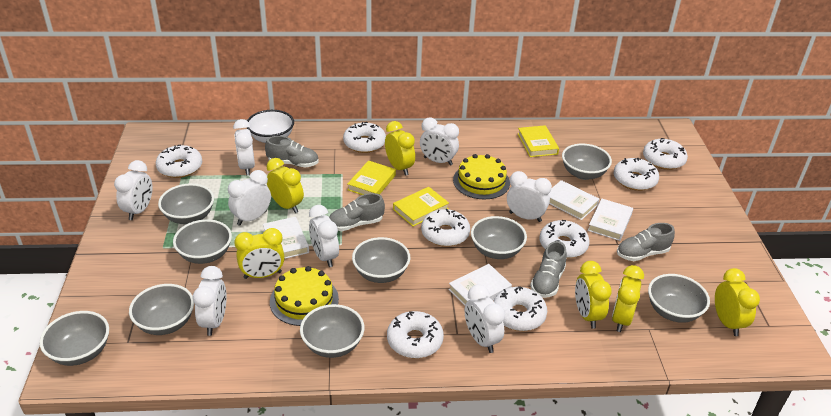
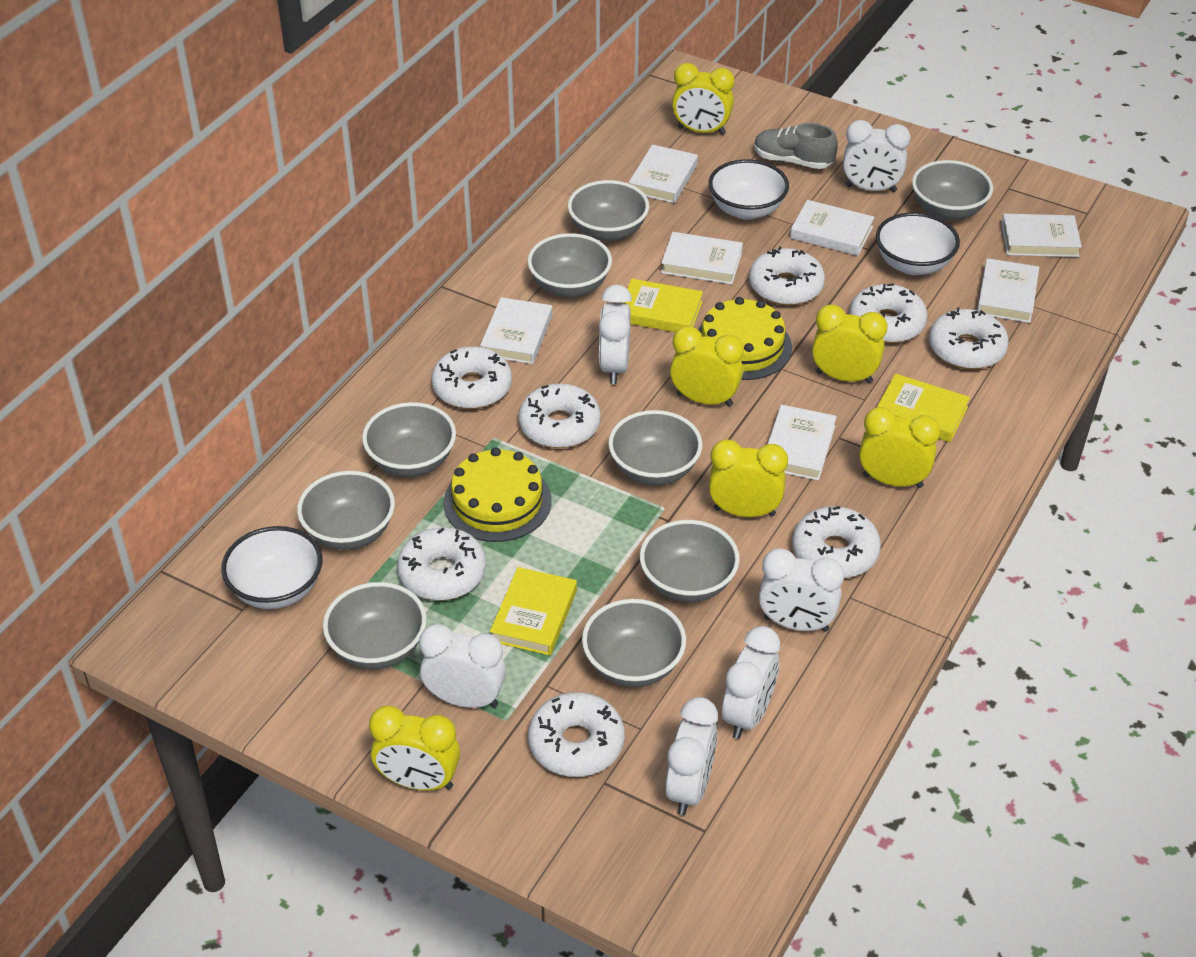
grey shoe: [265,136,319,167] [329,193,385,231] [530,241,567,298] [617,223,675,261] = 4 -> [754,123,838,169] = 1
white book: [263,217,309,259] [448,264,512,306] [549,180,599,220] [588,199,633,241] = 4 -> [480,297,552,364] [629,145,698,203] [661,232,743,284] [768,405,837,481] [790,200,875,256] [977,258,1039,323] [1001,214,1082,257] = 7
white bowl: [247,110,294,143] = 1 -> [221,526,322,609] [709,159,789,220] [876,212,960,275] = 3
white clock: [114,160,153,220] [193,266,227,336] [228,170,271,226] [233,119,255,176] [309,205,339,267] [420,118,459,166] [465,284,505,353] [507,171,552,222] = 8 -> [419,624,506,708] [599,285,632,384] [665,697,718,815] [722,626,780,739] [759,548,844,632] [843,120,910,192] = 6

